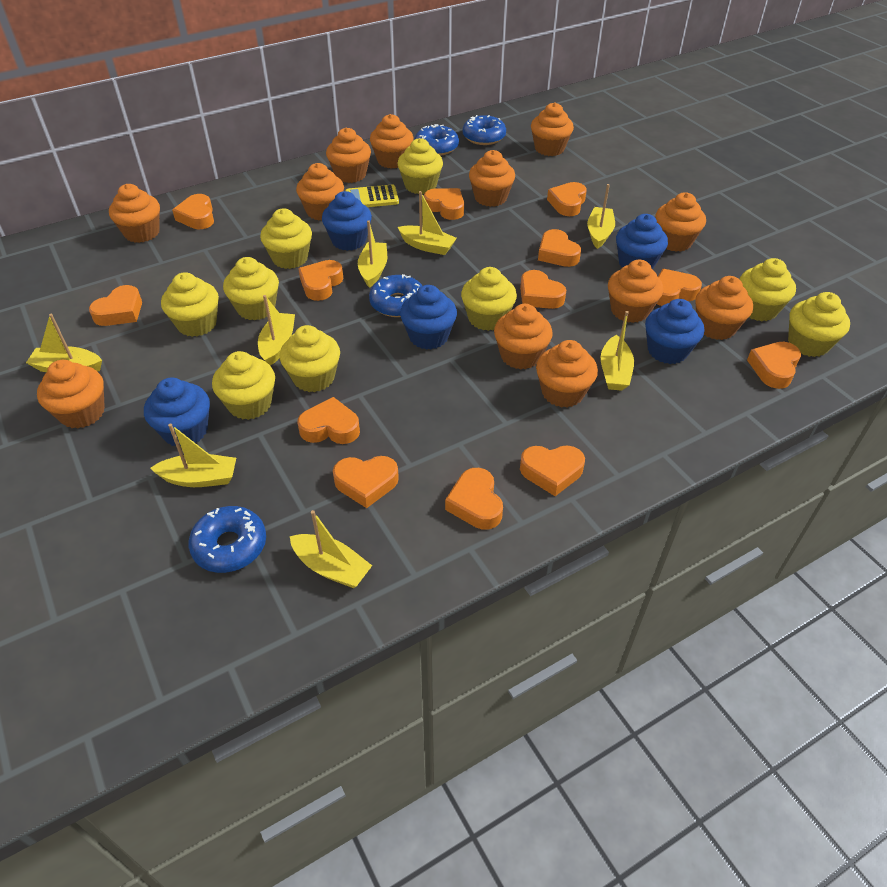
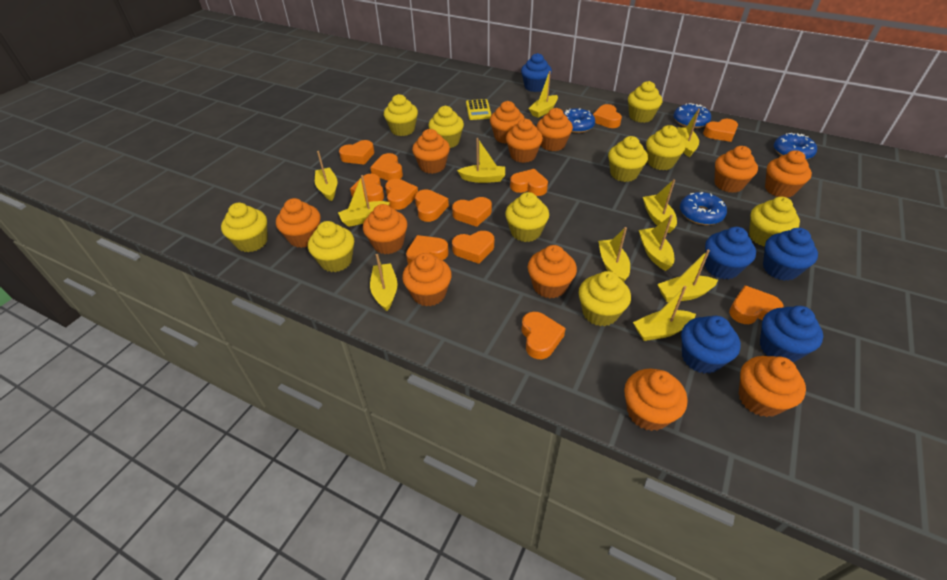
yellow boat: [26,314,102,372] [151,424,236,487] [258,295,295,365] [290,510,372,588] [358,220,387,288] [398,191,457,255] [587,184,615,249] [601,311,634,391] = 8 -> [315,151,338,201] [338,175,390,227] [370,254,397,311] [457,138,505,183] [528,71,558,118] [598,227,630,282] [633,286,696,341] [639,215,674,271] [643,179,677,233] [657,250,718,302] [677,108,700,157] = 11
yellow cupcake: [161,272,219,337] [212,351,275,420] [223,257,279,320] [260,208,312,269] [280,325,340,392] [397,138,443,194] [461,267,517,331] [740,258,796,321] [788,292,850,357] = 9 -> [221,203,268,252] [308,221,354,272] [384,94,418,136] [428,106,464,148] [505,192,549,242] [579,271,631,326] [608,136,648,182] [628,81,662,123] [646,125,685,170] [749,197,800,246] = 10

